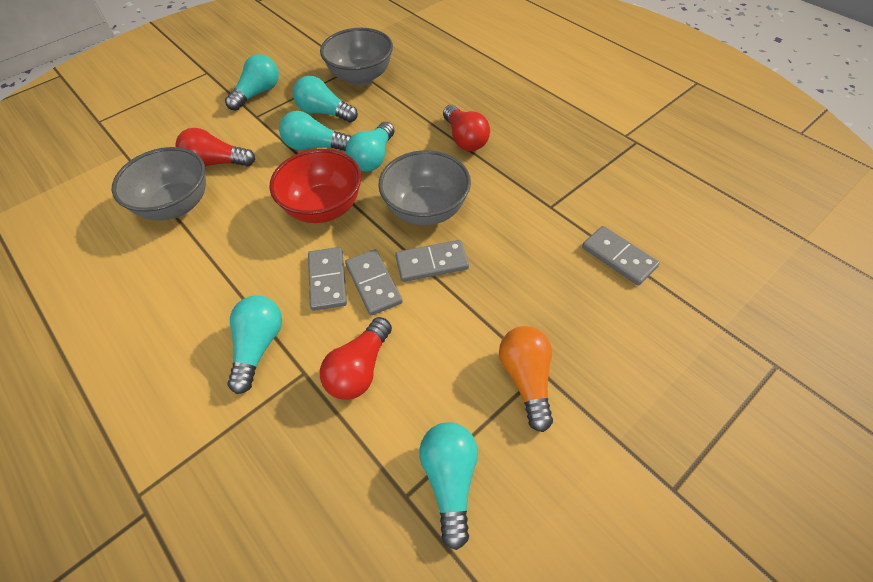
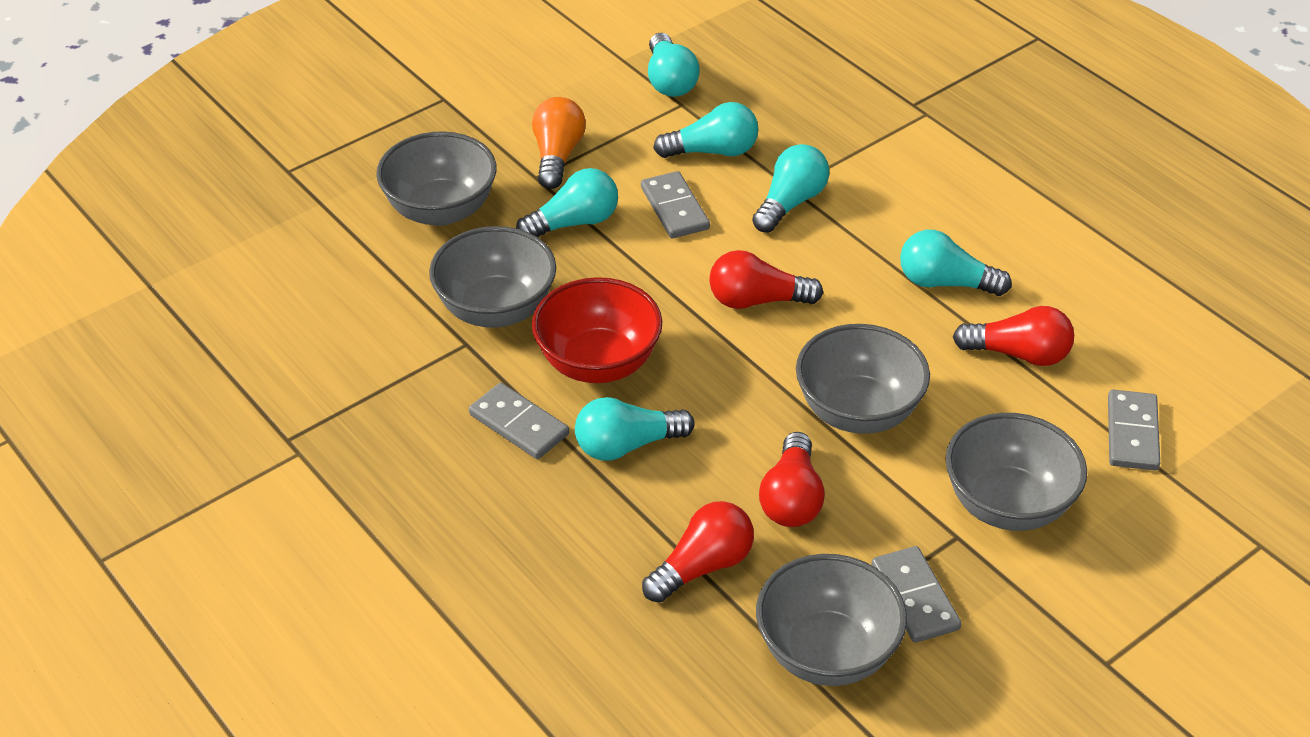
grey bowl: [112,147,206,220] [320,28,393,86] [378,150,471,225] = 3 -> [376,131,497,226] [429,226,556,328] [756,554,907,686] [796,324,930,434] [945,413,1087,531] = 5
red light bulb: [175,128,255,167] [320,317,392,400] [443,105,490,151] = 3 -> [642,501,754,603] [709,250,823,309] [759,432,825,527] [953,306,1074,366] = 4

